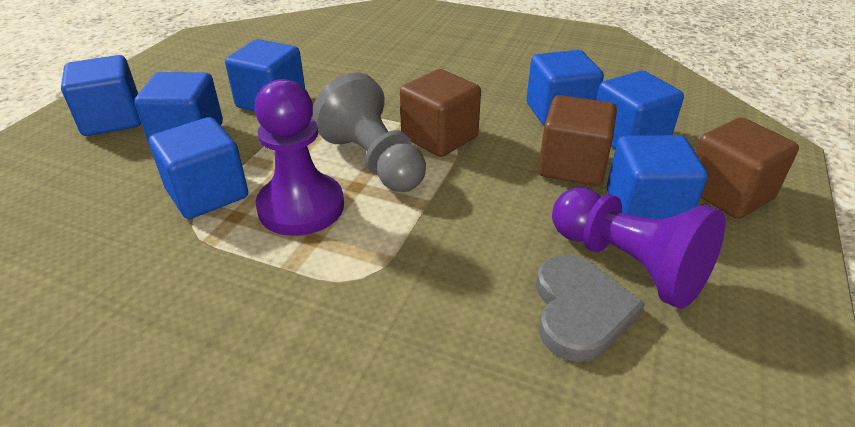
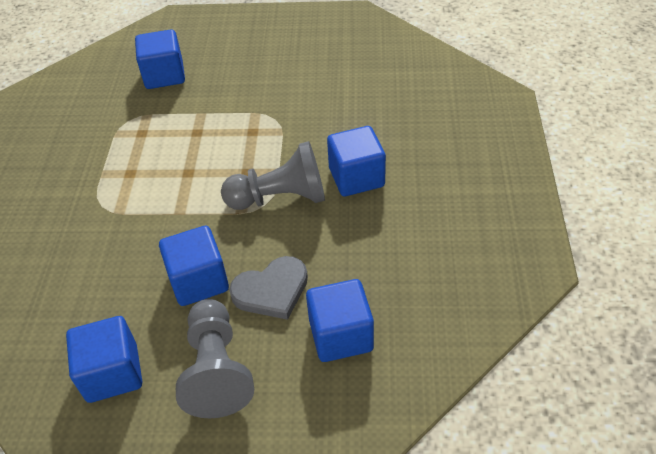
blue cube: [61,55,141,136] [134,72,223,143] [149,117,248,219] [225,39,305,111] [526,50,604,126] [597,70,684,149] [607,135,708,219] = 7 -> [66,316,142,403] [135,29,185,89] [159,225,229,306] [306,279,374,362] [327,126,386,196] = 5
brown cube: [400,69,481,157] [538,95,617,186] [695,117,799,219] = 3 -> none = 0
grey pawn: [312,72,426,192] = 1 -> [176,299,254,418] [221,141,325,210] = 2
purple pawn: [254,79,344,236] [552,188,726,309] = 2 -> none = 0

